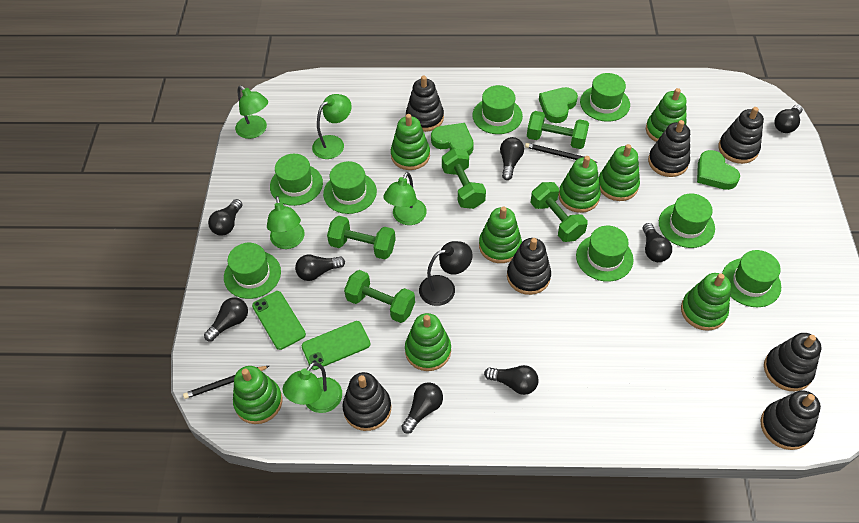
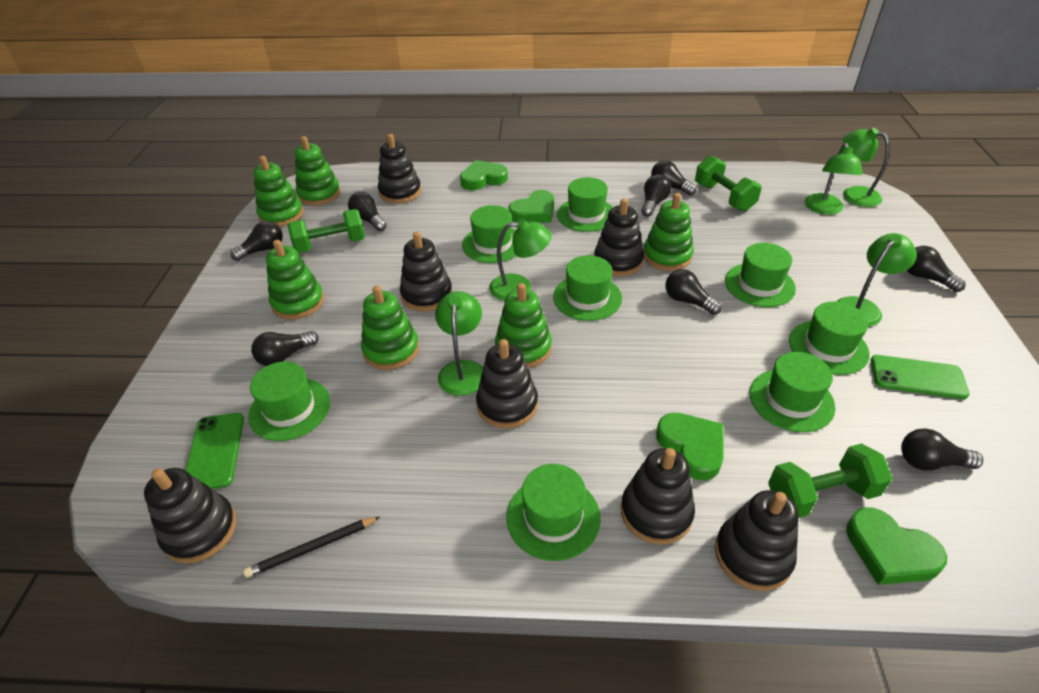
black lamp: [419,241,473,306] = 1 -> none = 0
black pencil: [183,366,269,399] [525,143,597,163] = 2 -> [243,517,380,578] = 1
green dumbbell: [327,216,396,260] [344,270,415,323] [442,148,486,209] [527,111,589,149] [531,182,588,242] = 5 -> [287,209,365,253] [695,156,762,211] [768,443,892,518] = 3
green heart: [431,123,474,155] [539,87,578,123] [697,150,740,190] = 3 -> [460,160,508,190] [508,190,554,223] [656,413,724,480] [846,507,947,585] = 4
green stacking toy: [233,366,282,424] [391,114,430,170] [405,313,451,371] [479,206,522,263] [558,156,601,213] [599,144,640,201] [646,88,687,142] [681,273,731,331] = 8 -> [253,156,304,227] [266,240,324,320] [295,136,341,206] [361,285,419,370] [495,283,552,368] [644,193,694,271] = 6

